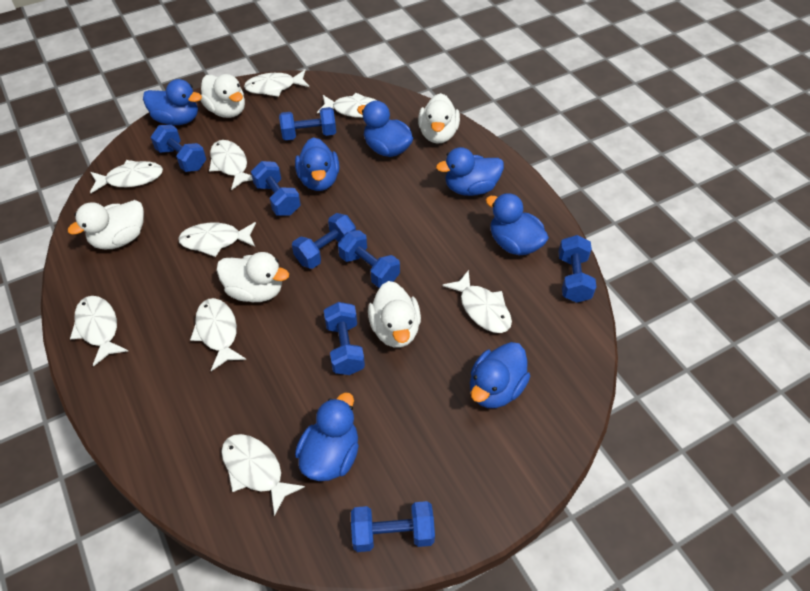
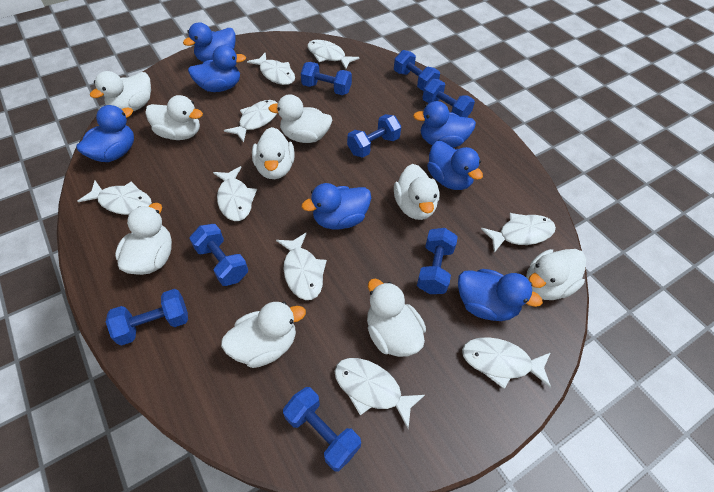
white duck: [68,200,144,249] [201,74,245,118] [216,252,289,302] [368,281,421,348] [418,93,460,144] = 5 -> [90,71,151,111] [115,203,172,275] [145,95,203,140] [221,302,306,368] [252,127,295,179] [268,94,332,143] [367,278,426,357] [394,164,439,220] [526,249,586,300] = 9

